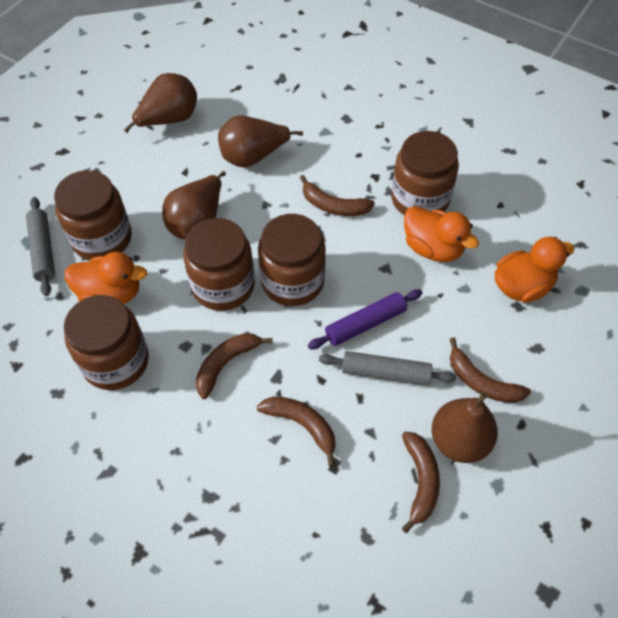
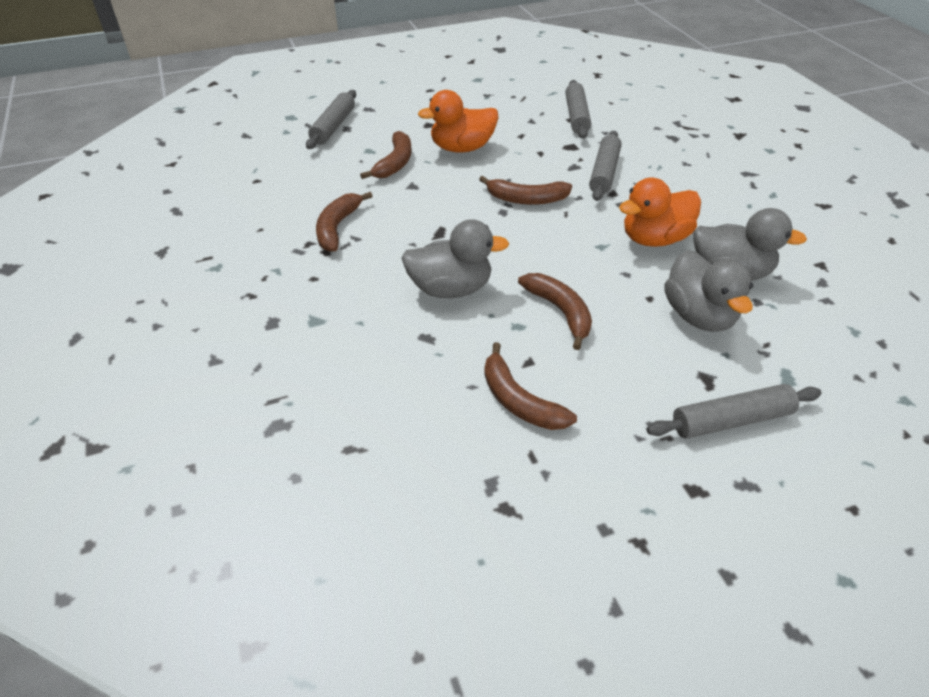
brown jar: [54,170,132,260] [64,295,149,390] [183,218,255,311] [258,214,326,306] [391,131,459,215] = 5 -> none = 0
brown pear: [124,73,197,133] [162,171,226,239] [218,115,303,168] [432,392,498,463] = 4 -> none = 0
grey duck: none = 0 -> [401,219,509,298] [664,250,753,332] [693,208,807,281] = 3
grey rolling pin: [26,197,55,296] [319,351,456,386] = 2 -> [306,90,356,149] [565,80,591,139] [589,131,622,201] [647,384,822,439] = 4
orange duck: [64,252,147,304] [404,206,479,262] [495,237,575,303] = 3 -> [418,90,498,153] [619,178,701,247] = 2
purple rolling pin: [308,289,422,349] = 1 -> none = 0

